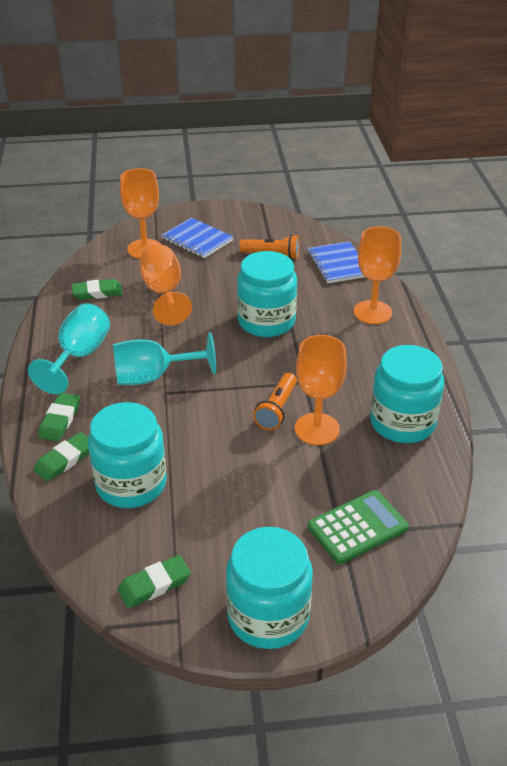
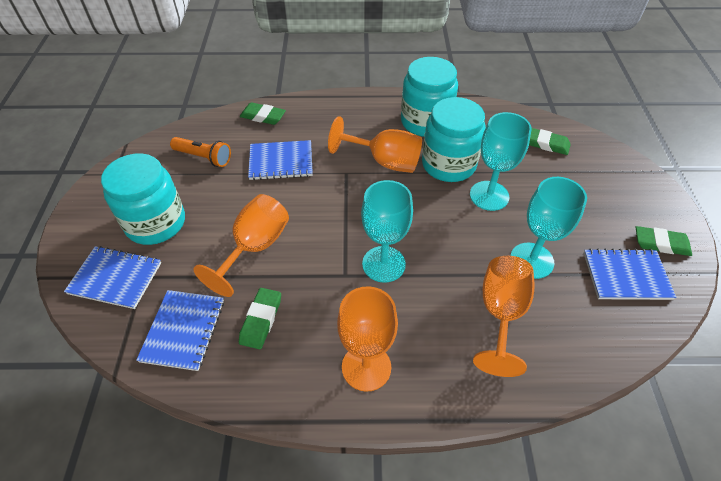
blue notebook: [161,218,234,258] [308,241,365,283] = 2 -> [64,246,161,309] [136,290,224,371] [248,140,313,180] [584,248,676,300] = 4
green calculator: [308,490,409,564] = 1 -> none = 0
orange flashlight: [240,234,300,259] [253,373,297,430] = 2 -> [170,137,231,167] = 1
turquoise goblet: [28,303,110,394] [113,333,216,385] = 2 -> [361,180,413,283] [470,112,532,211] [510,177,587,279] = 3
turquoise jar: [88,402,167,508] [226,527,313,649] [237,251,297,337] [370,345,444,443] = 4 -> [101,153,185,245] [401,57,458,137] [422,97,486,182] = 3

